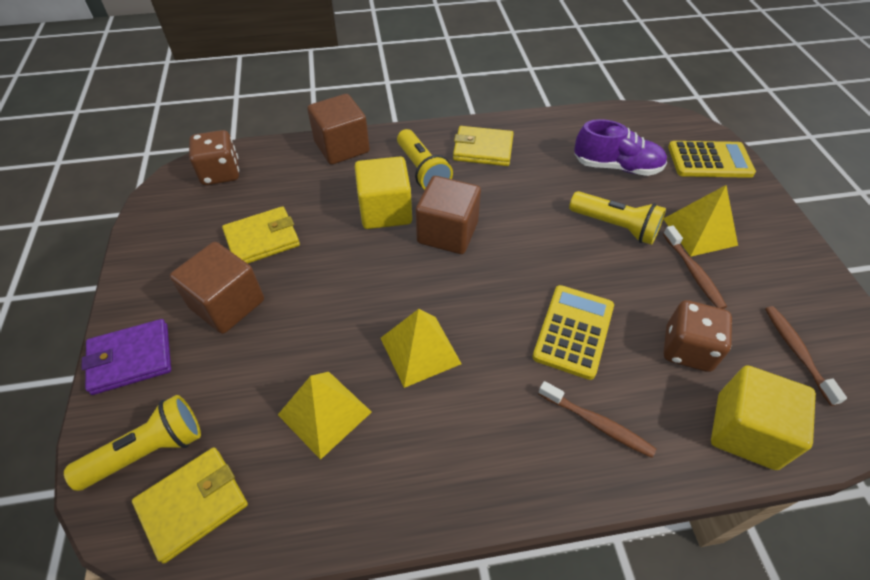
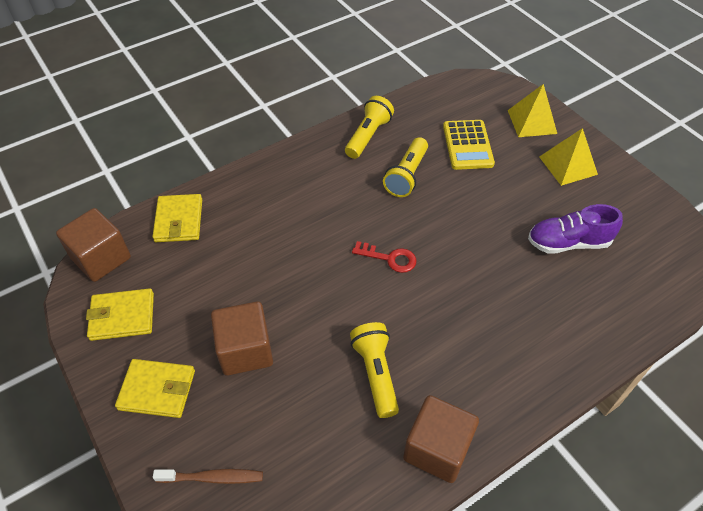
brown dice: [189,130,239,185] [664,300,732,372] = 2 -> none = 0
brown toothbrush: [539,381,656,458] [663,226,727,309] [765,306,847,406] = 3 -> [153,469,263,484] = 1
purple wallet: [81,319,171,395] = 1 -> none = 0
red key: none = 0 -> [352,241,416,273] = 1
yellow calculator: [533,285,614,380] [668,141,756,178] = 2 -> [443,120,495,170] = 1
yellow cube: [355,156,412,229] [711,365,816,470] = 2 -> none = 0
yellow pyramid: [278,372,372,460] [381,309,462,388] [663,185,738,257] = 3 -> [508,84,557,137] [539,128,598,186] = 2

